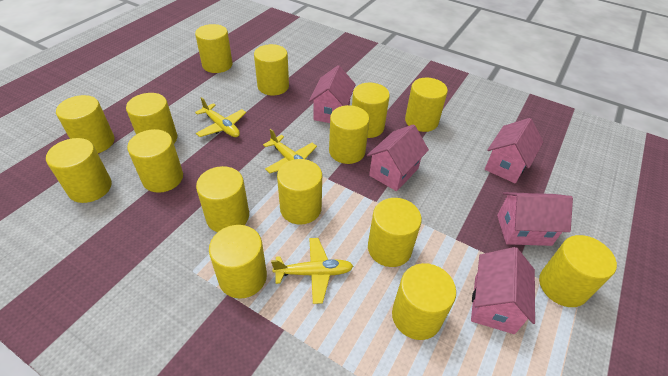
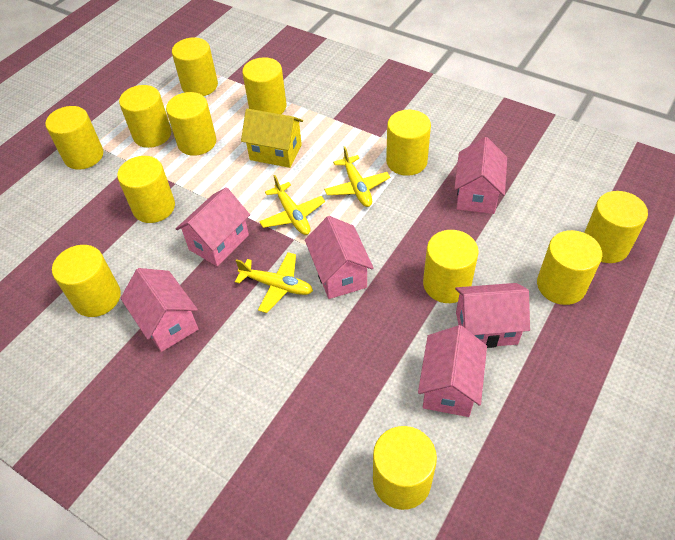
pink house: [309,65,356,123] [367,124,429,191] [471,247,535,334] [485,118,543,184] [497,192,573,246] = 5 -> [120,268,198,352] [176,187,250,266] [305,216,374,299] [418,325,487,417] [454,137,507,214] [455,283,530,348] = 6
yellow cylinder: [46,138,112,203] [56,95,115,153] [126,93,177,143] [127,129,183,193] [195,24,233,73] [196,166,249,232] [209,225,267,299] [254,44,289,96] [277,159,322,225] [329,105,369,164] [352,83,390,138] [368,198,422,267] [392,263,456,340] [405,78,448,132] [539,235,617,307] = 15 -> [45,106,103,170] [52,245,121,317] [117,156,175,223] [119,85,171,148] [166,92,216,156] [172,37,218,96] [242,57,287,114] [373,426,437,510] [386,110,431,176] [423,230,479,303] [537,230,602,305] [584,191,648,263] = 12
yellow house: none = 0 -> [241,109,303,168] = 1

